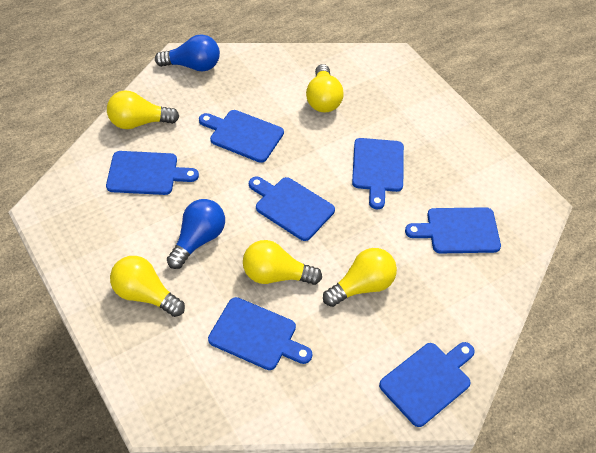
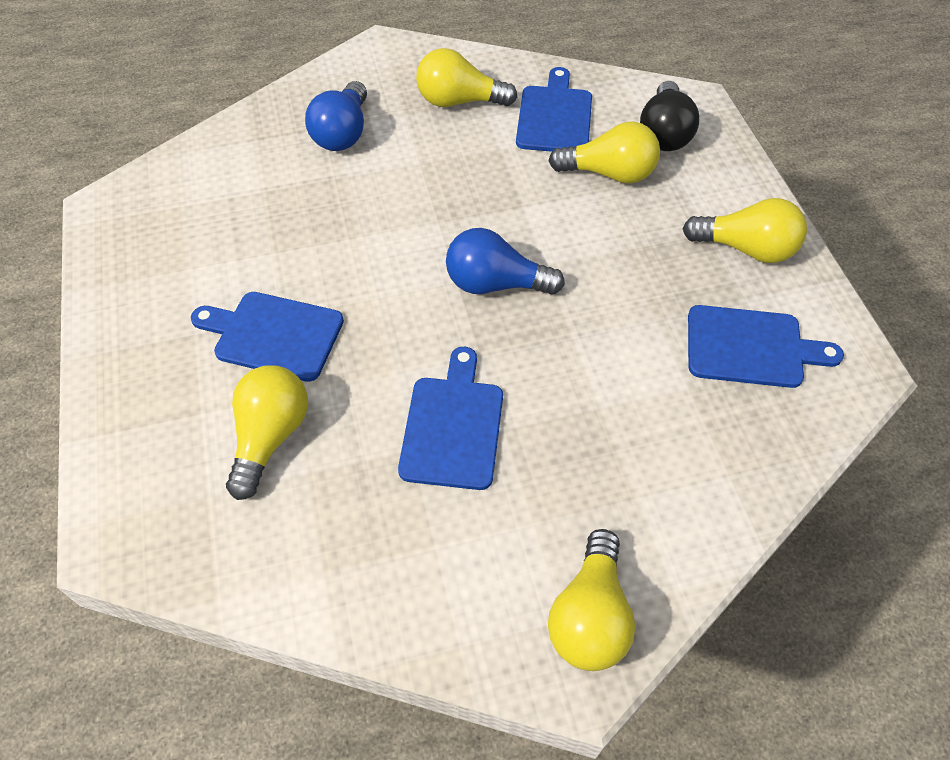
black light bulb: none = 0 -> [640,81,699,151] = 1
blue cutting board: [106,151,199,195] [199,110,284,163] [208,297,312,370] [249,177,335,241] [352,138,404,209] [379,342,475,427] [405,207,501,253] = 7 -> [191,292,344,382] [398,347,503,490] [516,67,592,152] [688,305,844,388] = 4

